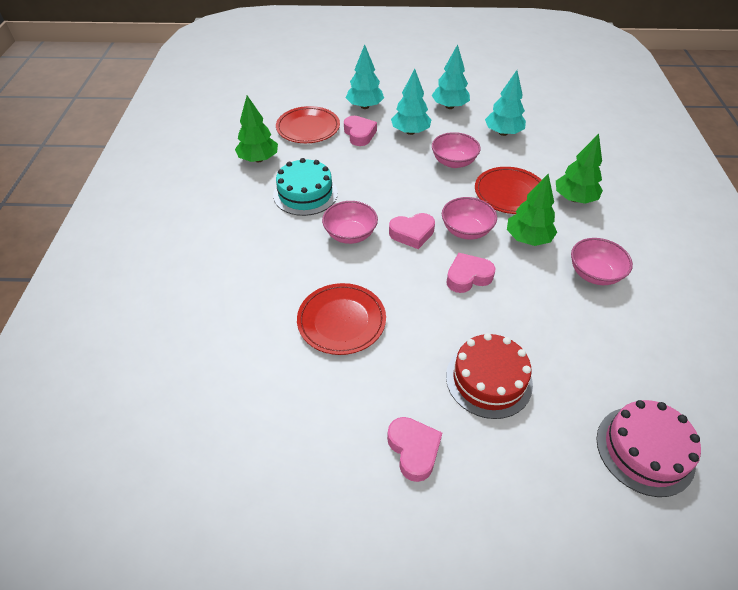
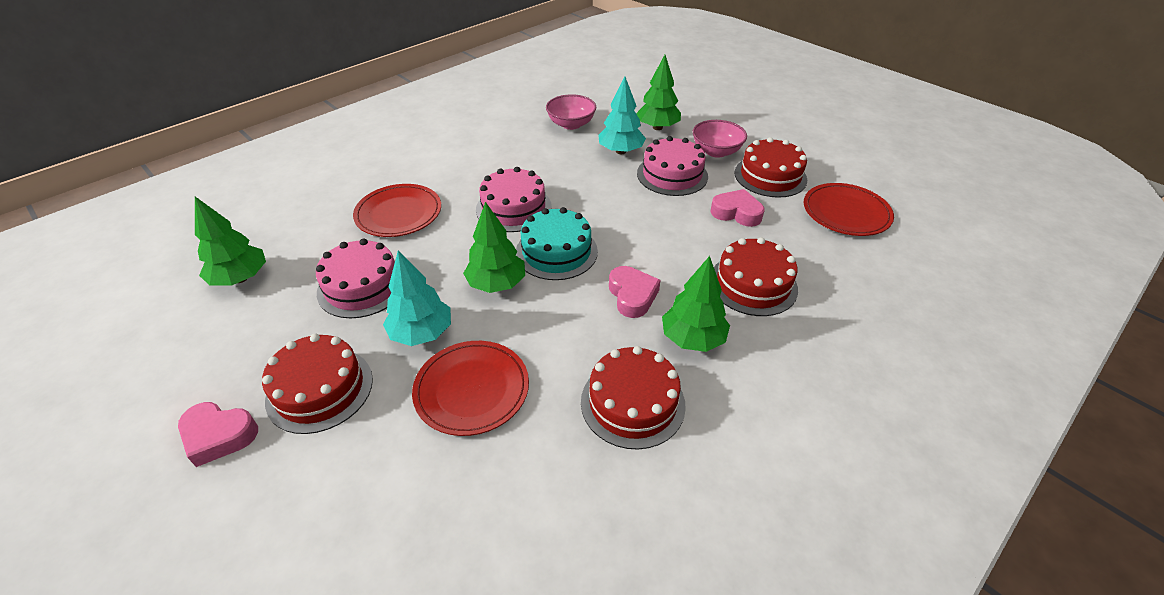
green tree: [235,96,278,162] [507,174,557,246] [556,134,603,204] = 3 -> [195,197,266,286] [463,202,525,293] [636,55,681,130] [662,256,730,352] = 4
pink bowl: [322,201,378,244] [432,132,481,168] [442,197,497,240] [571,238,633,285] = 4 -> [546,94,596,130] [693,120,747,158] = 2
pink cake: [597,400,701,497] = 1 -> [316,238,395,318] [476,167,552,232] [637,136,708,196] = 3
pink heart: [344,116,377,146] [387,417,442,482] [389,213,435,249] [446,253,495,293] = 4 -> [178,402,258,467] [609,266,661,318] [710,189,765,227] = 3
red cake: [446,333,533,419] = 1 -> [262,334,373,434] [581,346,686,449] [714,237,798,316] [734,137,807,198] = 4
turquoise tree: [346,44,384,109] [391,69,431,135] [431,44,470,109] [485,70,526,136] = 4 -> [383,251,451,346] [598,77,646,154] = 2

